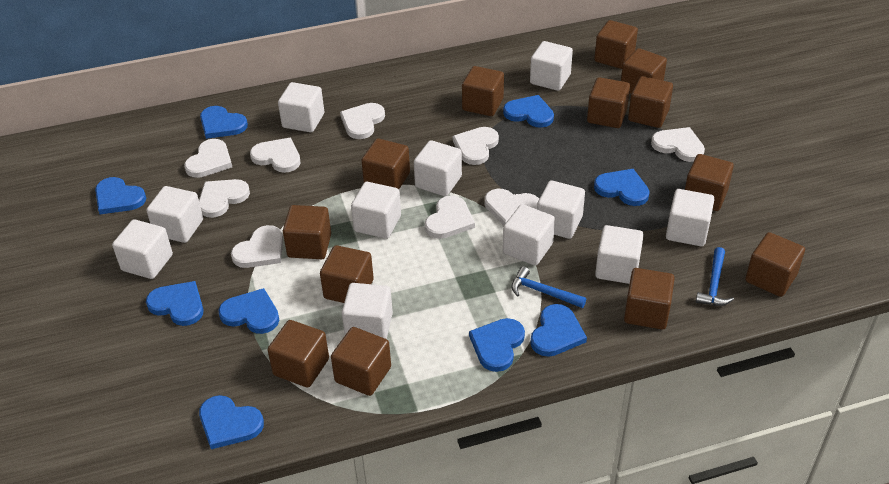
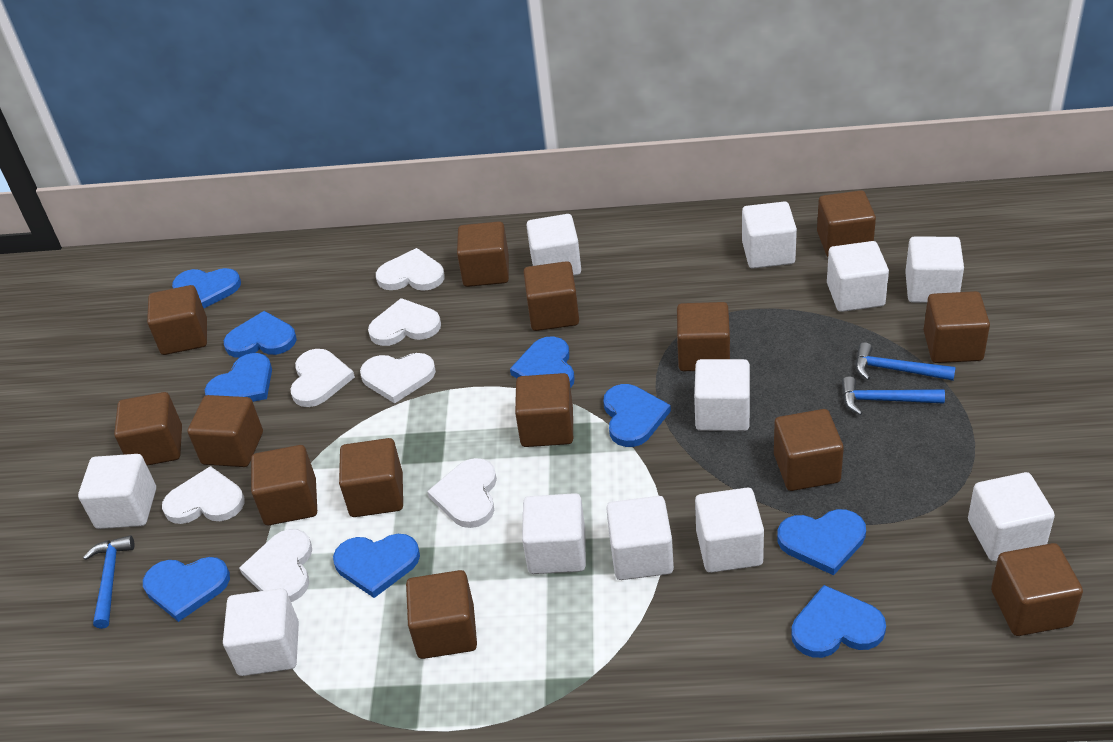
blue hammer: [511,266,586,308] [696,247,734,306] = 2 -> [83,535,134,629] [842,376,945,415] [856,342,956,381] = 3
brown cube: [268,320,329,387] [283,205,331,259] [320,245,374,303] [331,327,391,396] [361,138,410,189] [462,66,504,116] [587,77,630,128] [594,20,638,69] [621,48,667,94] [624,268,675,329] [628,76,673,128] [685,154,734,211] [745,232,805,297] = 13 -> [114,392,182,466] [147,285,207,355] [188,395,263,467] [251,445,317,525] [339,438,403,517] [406,570,477,659] [457,221,509,287] [515,373,573,447] [524,261,579,331] [677,302,730,371] [774,409,844,491] [817,190,876,257] [924,291,990,363] [991,543,1083,636] = 14
white heart: [184,139,232,178] [199,179,250,218] [231,225,283,268] [250,138,300,173] [340,103,385,139] [425,195,475,239] [453,127,499,165] [485,189,539,225] [651,127,705,162] = 9 -> [162,466,245,524] [239,529,312,602] [290,349,355,407] [360,353,436,403] [368,298,441,346] [376,248,445,291] [427,458,497,528] = 7

